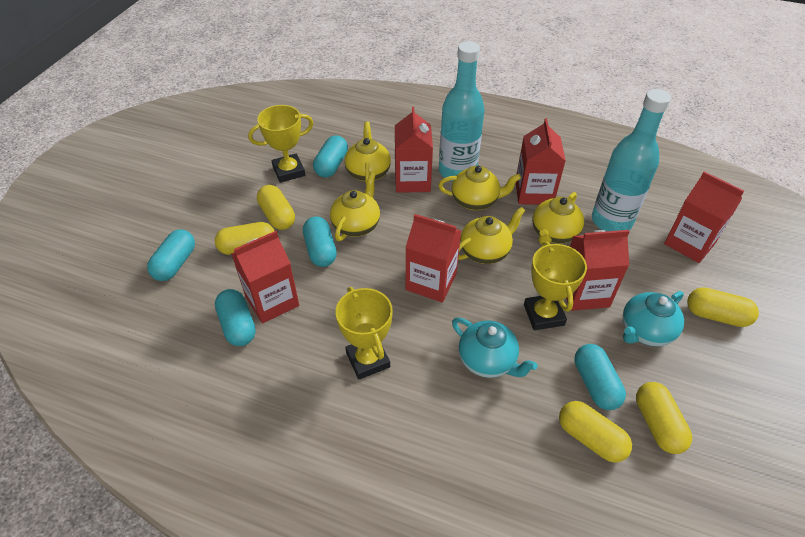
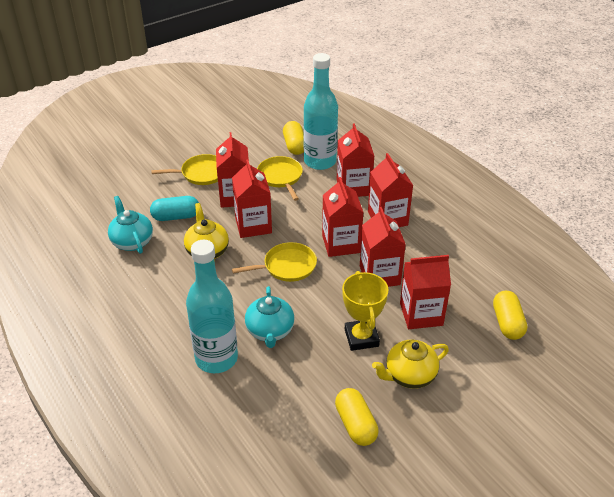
red carton: [231,231,299,324] [395,107,433,193] [406,214,461,302] [516,118,566,205] [566,230,630,311] [664,171,744,263] = 6 -> [216,132,249,208] [232,159,272,238] [322,177,364,257] [337,123,374,197] [360,207,406,287] [368,153,413,227] [400,255,451,329] = 7
turquoise capsule: [147,229,195,281] [215,289,256,346] [303,216,337,267] [313,135,348,178] [575,344,626,410] = 5 -> [150,196,199,221] = 1
yellow capsule: [215,222,274,255] [257,185,295,230] [559,401,632,463] [636,382,692,454] [687,287,759,327] = 5 -> [283,121,304,155] [335,388,378,446] [493,291,527,340] = 3
yellow pan: none = 0 -> [151,154,218,185] [232,242,317,282] [257,156,303,201] = 3
yellow teapot: [330,172,380,241] [345,121,391,183] [438,166,521,210] [458,207,525,264] [532,192,584,244] = 5 -> [184,203,229,262] [372,340,449,389] = 2
yellow trophy: [248,105,314,183] [335,287,393,380] [524,242,587,330] = 3 -> [342,271,388,351] = 1

